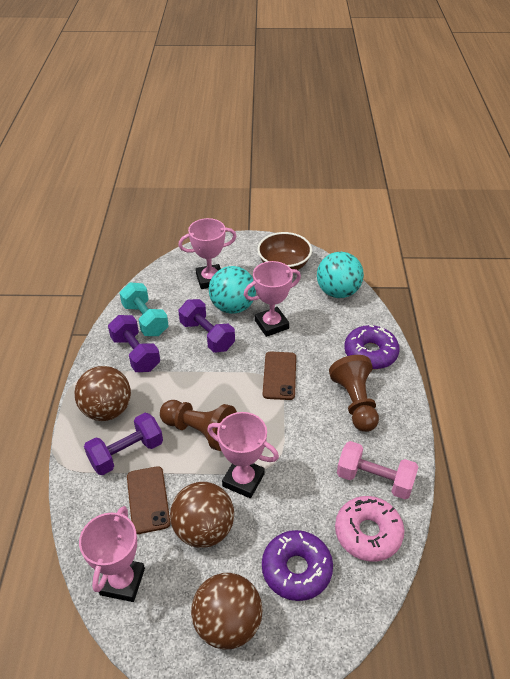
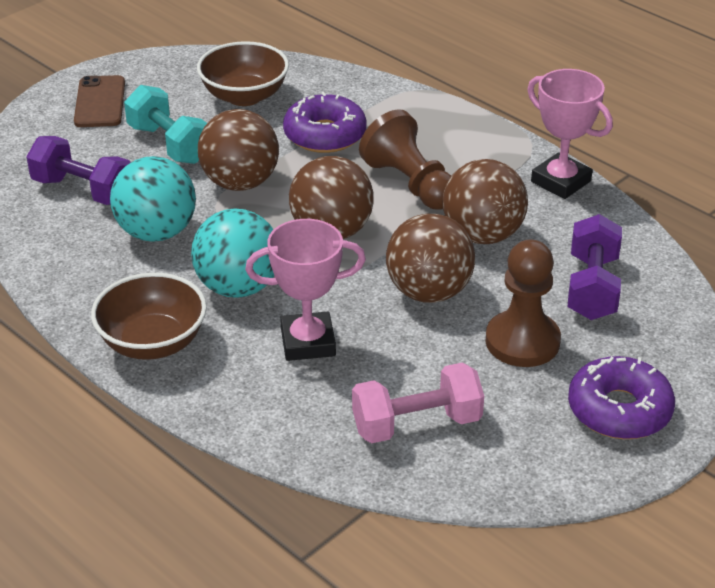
brown ball: [74,366,131,421] [170,482,234,548] [191,573,262,649] = 3 -> [198,109,279,191] [289,156,374,239] [386,214,475,303] [442,159,528,244] = 4
brown bowl: [257,232,312,270] = 1 -> [91,273,207,360] [197,41,289,106] = 2
brown phone: [127,466,171,534] [263,352,296,400] = 2 -> [74,75,125,127] = 1
pink donut: [335,496,404,562] = 1 -> none = 0
pink trophy: [79,506,145,602] [178,218,237,289] [207,412,279,498] [244,261,301,337] = 4 -> [245,219,366,361] [527,69,613,199] = 2
purple dumbbell: [84,413,163,475] [108,315,160,372] [179,299,235,353] = 3 -> [26,136,131,205] [568,214,622,320] = 2

